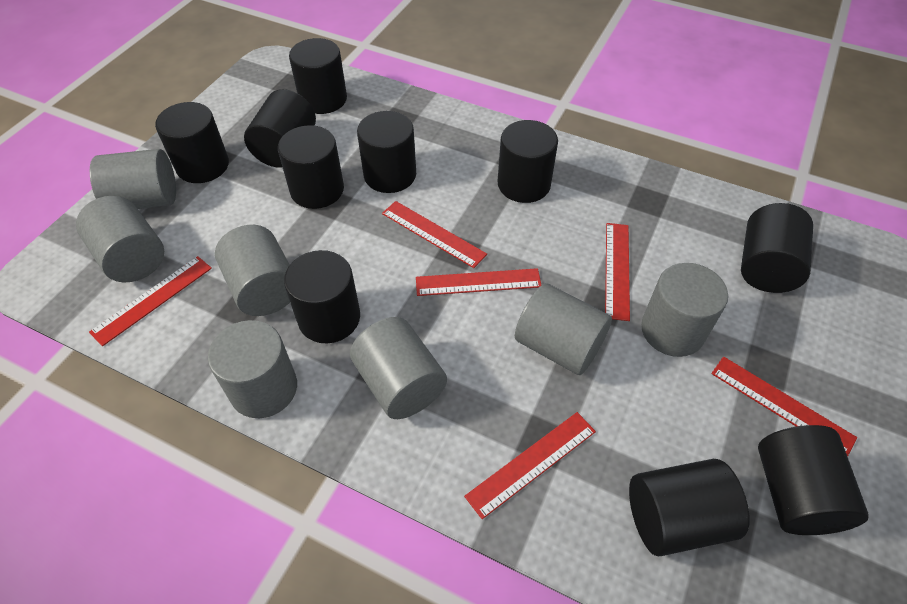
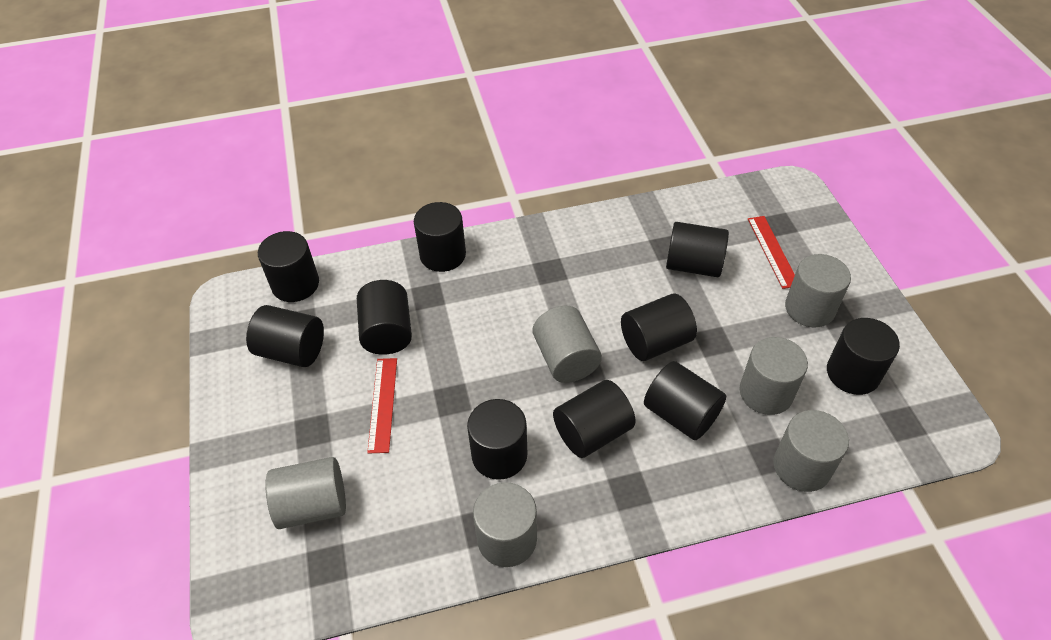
grey cylinder: [76,196,164,282] [90,149,176,209] [208,320,297,418] [215,225,290,316] [350,317,447,419] [515,283,612,375] [641,263,728,357] = 7 -> [265,457,346,529] [473,482,537,567] [533,306,602,383] [740,337,808,415] [774,410,849,492] [785,254,851,327] = 6
red ruler: [89,256,212,346] [382,201,487,268] [416,268,541,296] [464,412,596,519] [605,223,630,321] [711,356,857,457] = 6 -> [367,358,397,453] [748,216,795,289] = 2

